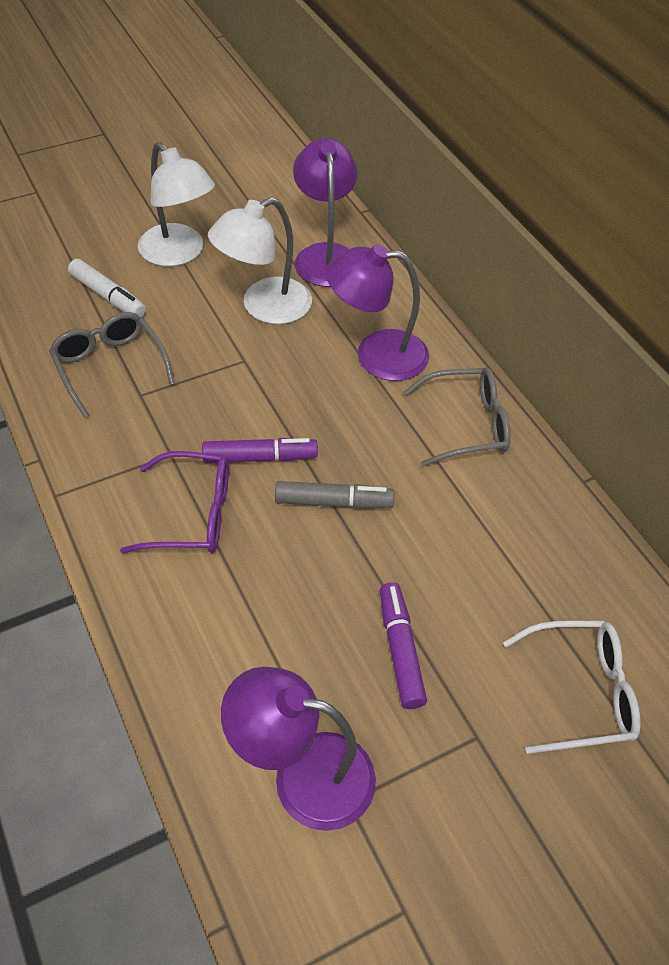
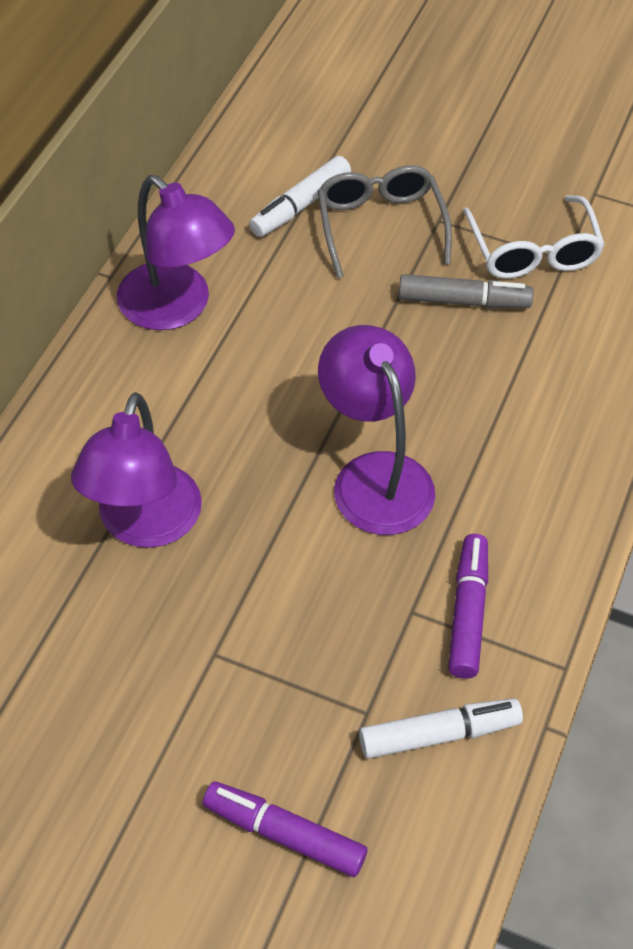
grey glasses: [49,312,175,418] [403,368,511,467] = 2 -> [317,165,452,278] = 1
purple glasses: [120,451,229,553] = 1 -> none = 0
white lamp: [138,142,215,266] [208,197,312,324] = 2 -> none = 0
white marker: [68,259,146,317] = 1 -> [249,156,351,237] [359,698,523,759] = 2

